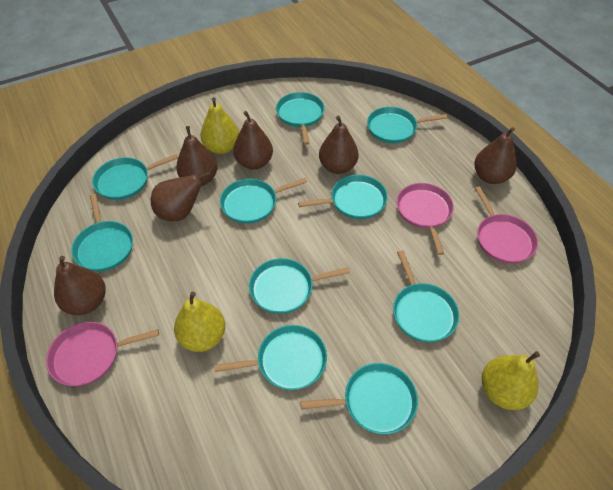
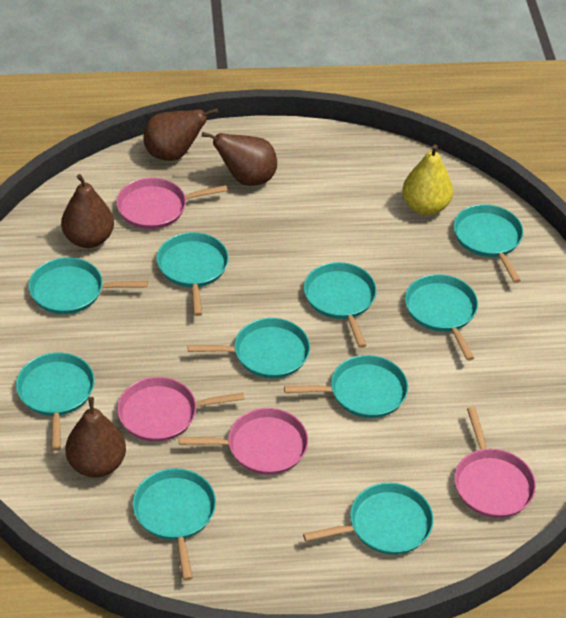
brown pear: [54,256,106,315] [151,171,211,221] [176,126,218,186] [233,111,273,170] [319,116,359,174] [474,127,517,184] = 6 -> [61,174,114,248] [65,397,126,478] [143,108,218,161] [202,132,277,186] = 4
pink pan: [46,322,159,386] [397,183,454,255] [475,186,538,264] = 3 -> [116,178,228,229] [117,377,245,442] [179,408,308,475] [454,407,536,518] = 4
yellow pear: [174,292,225,352] [200,97,239,154] [482,351,540,410] = 3 -> [402,145,453,215] = 1

